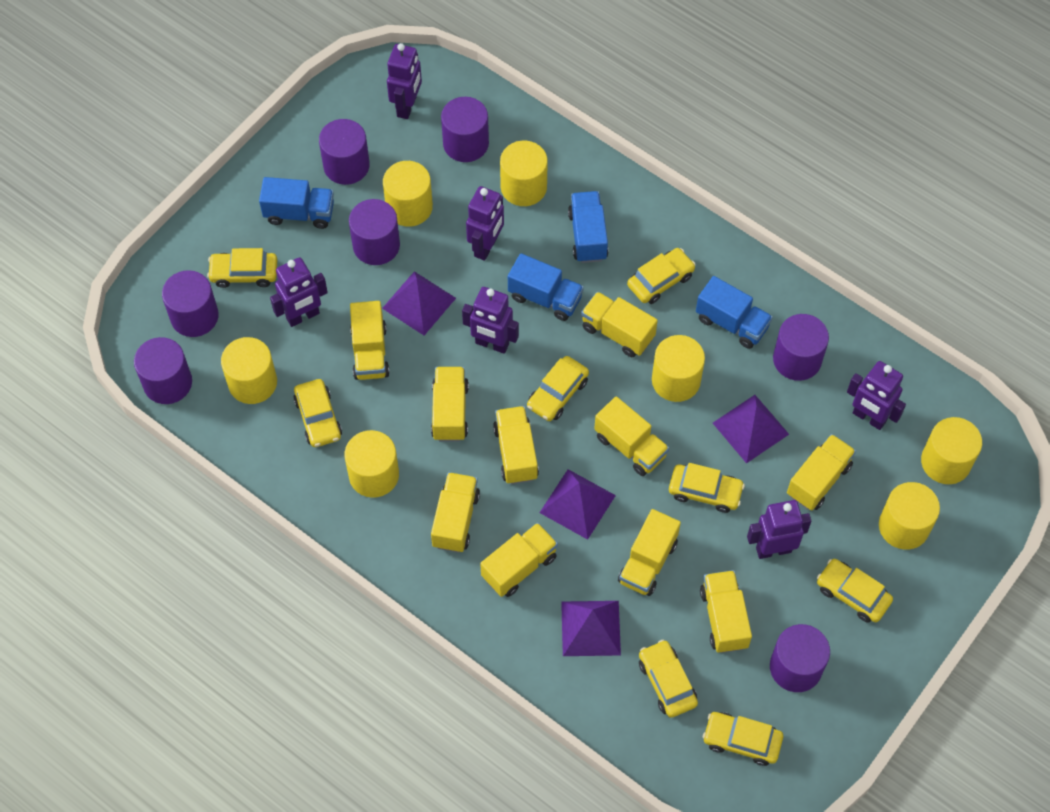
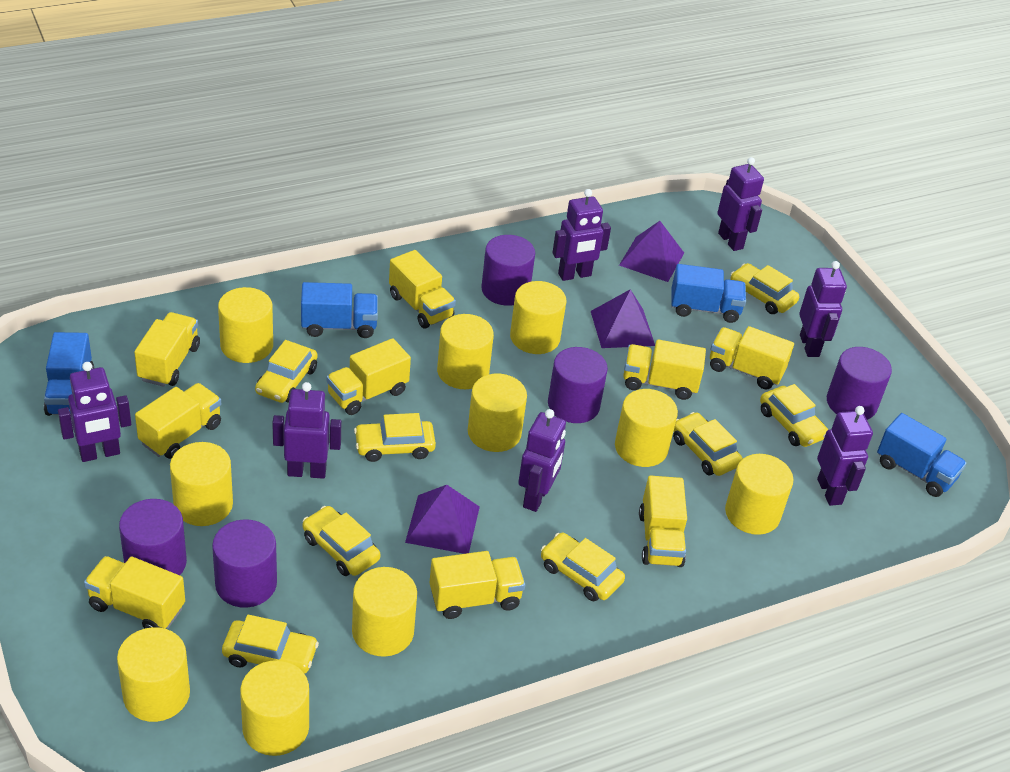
purple cylinder: [134,337,192,404] [162,270,219,337] [319,119,370,185] [349,199,400,265] [441,97,489,162] [770,624,830,692] [773,314,829,381] = 7 -> [119,499,187,575] [212,519,277,608] [481,235,535,306] [548,347,608,423] [827,347,892,420] = 5
purple pyramid: [382,271,456,335] [540,469,616,540] [561,601,621,656] [713,395,789,463] = 4 -> [405,485,480,554] [591,289,655,348] [619,221,684,282] = 3
purple robot: [270,257,328,327] [387,43,422,119] [462,287,519,354] [466,186,504,261] [747,500,812,559] [847,361,906,430] = 6 -> [58,362,131,462] [272,382,342,479] [518,409,566,512] [552,189,611,281] [717,157,764,251] [799,261,847,357] [817,406,873,506] = 7
yellow cylinder: [221,337,277,404] [345,430,399,498] [383,161,433,227] [500,141,548,206] [652,335,705,402] [879,482,940,549] [921,417,982,484] = 7 -> [117,627,190,722] [170,442,233,526] [218,287,273,363] [240,660,309,756] [352,567,417,657] [437,314,494,389] [468,374,527,452] [510,281,566,354] [615,389,678,467] [725,454,793,535] = 10
yellow truck: [350,301,390,380] [431,367,469,441] [431,472,480,553] [480,523,558,597] [493,406,539,484] [581,292,658,357] [594,396,669,476] [618,509,681,596] [700,570,752,653] [787,434,856,511] = 10 -> [84,556,185,629] [134,312,200,387] [135,383,221,459] [326,338,411,415] [389,250,456,329] [429,551,525,619] [623,339,706,400] [639,476,687,567] [710,326,794,390] = 9

